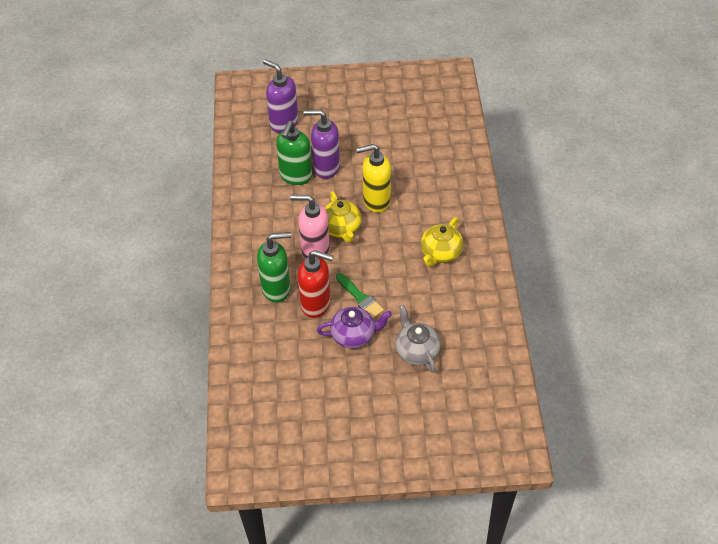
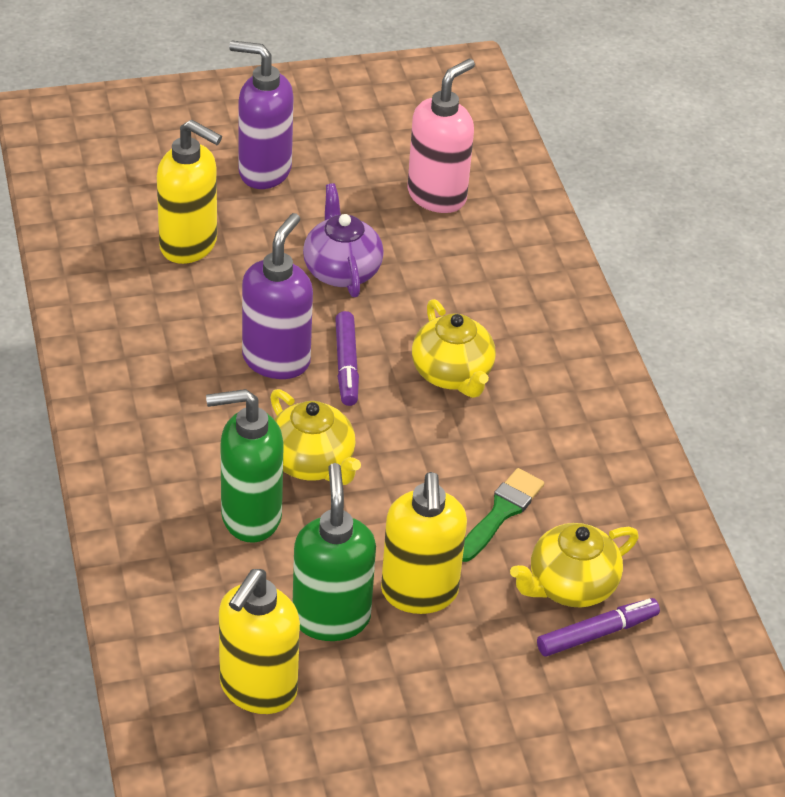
grey teapot: [395,304,441,373] = 1 -> none = 0
purple marker: none = 0 -> [335,311,359,406] [537,598,660,657] = 2
red soap dispenser: [298,250,333,318] = 1 -> none = 0
yellow soap dispenser: [356,144,391,213] = 1 -> [157,119,222,264] [219,569,300,714] [381,472,467,614] = 3
yellow teapot: [324,191,362,243] [421,217,463,267] = 2 -> [270,389,361,485] [412,299,496,398] [510,523,639,608] = 3

